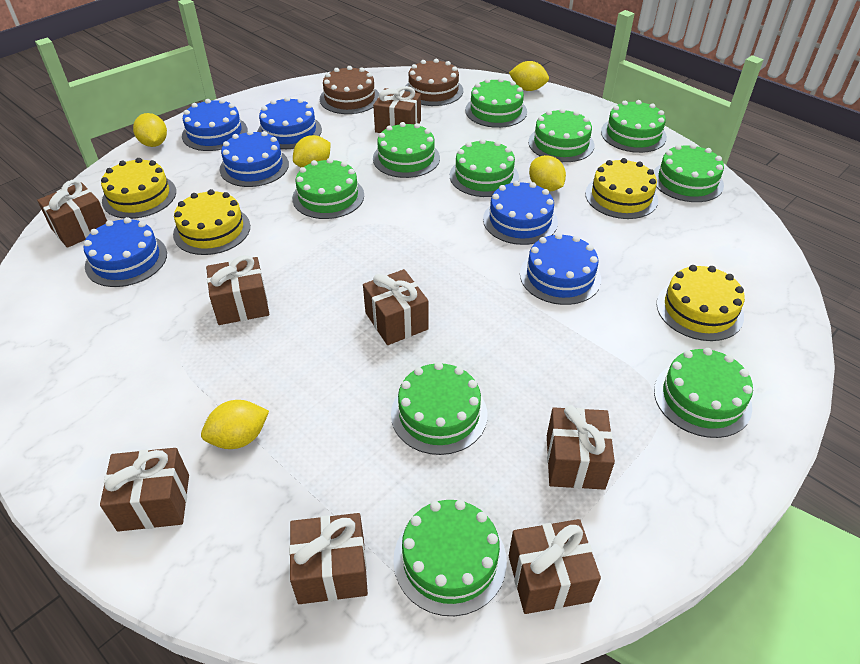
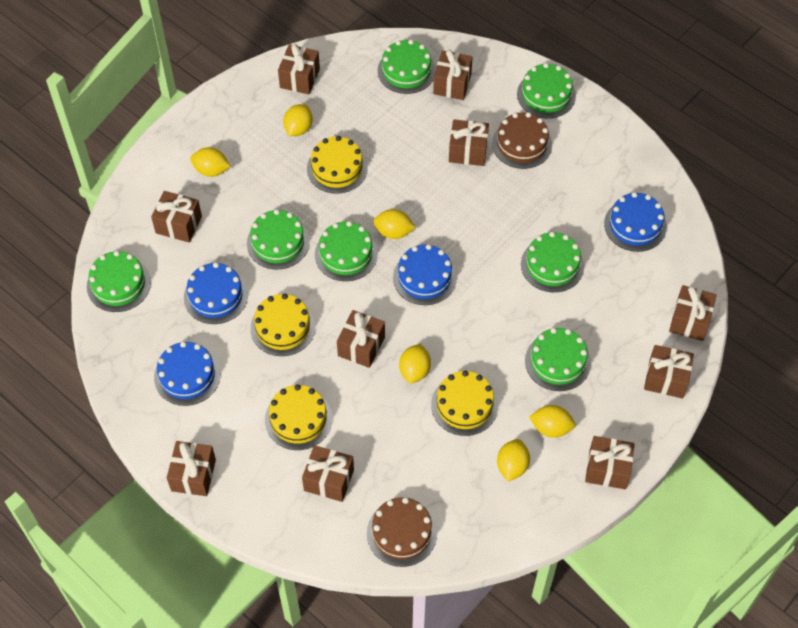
blue cake: [84,217,167,287] [182,99,248,151] [220,130,289,187] [257,97,322,149] [483,181,558,245] [520,233,601,305] = 6 -> [154,341,221,406] [184,262,248,324] [393,244,457,305] [604,192,667,252] = 4
brown gift: [37,180,107,248] [100,448,189,532] [206,255,269,325] [289,513,368,604] [363,269,429,345] [373,86,421,133] [509,519,601,614] [547,405,615,490] = 8 -> [151,191,202,243] [167,441,216,496] [278,44,320,94] [302,445,354,502] [337,310,385,368] [433,49,472,100] [449,120,489,166] [585,436,635,489] [644,345,694,398] [669,285,717,341] = 10
green cake: [292,158,364,219] [373,122,440,178] [391,362,488,455] [393,500,507,616] [450,139,519,197] [465,78,527,128] [528,108,594,162] [601,100,667,153] [654,144,724,202] [654,348,753,438] = 10 -> [87,251,151,312] [247,209,310,269] [315,221,378,281] [378,39,436,94] [517,63,576,118] [521,232,584,292] [525,328,591,391] = 7
yellow lemon: [133,113,167,147] [201,400,269,449] [293,135,331,167] [509,61,549,91] [529,155,566,192] = 5 -> [191,147,231,177] [283,104,313,136] [373,209,416,239] [399,343,431,383] [497,439,530,481] [529,405,575,438] = 6

